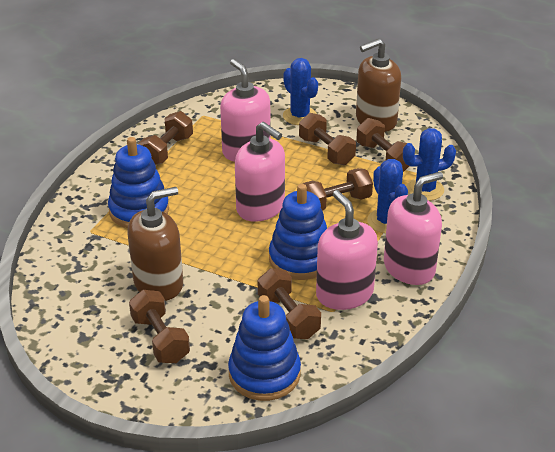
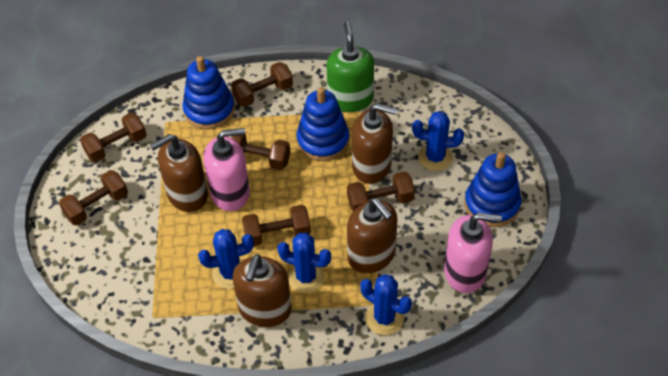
blue cactus: [283,58,318,125] [367,159,408,233] [403,128,456,201] = 3 -> [198,229,254,289] [277,233,331,293] [360,274,412,335] [412,111,464,171] = 4
brown soap dispenser: [127,187,183,301] [356,39,401,132] = 2 -> [150,134,208,212] [232,254,292,327] [347,198,397,273] [352,103,398,184] = 4
green soap dispenser: none = 0 -> [327,22,374,112] = 1
pink soap dispenser: [220,59,271,162] [235,122,285,222] [316,190,378,310] [384,172,443,285] = 4 -> [203,128,250,211] [444,213,502,293] = 2

